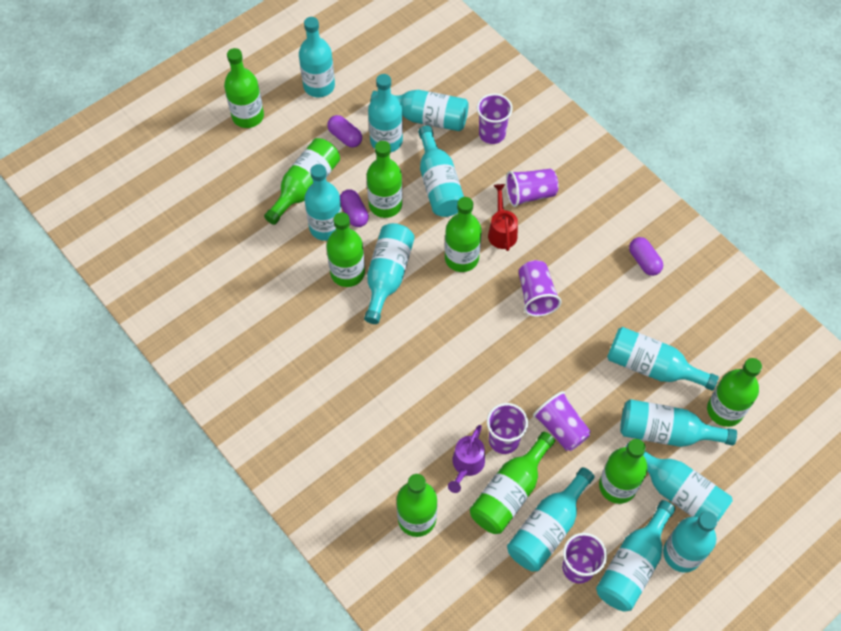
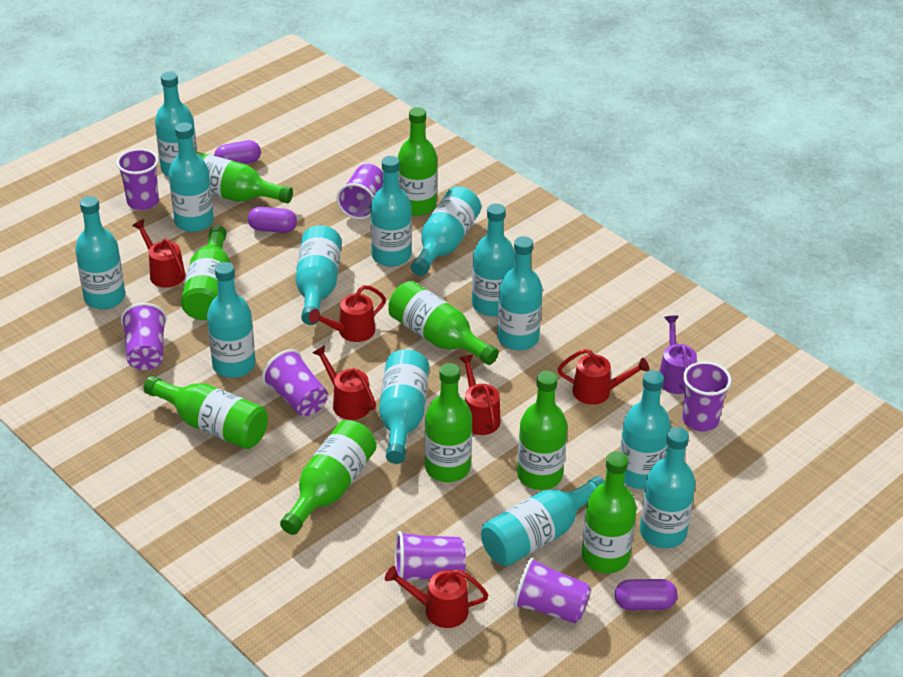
purple cup: [477,93,513,144] [487,403,528,454] [506,169,559,207] [519,260,562,317] [533,391,591,451] [562,533,607,584] = 6 -> [116,149,159,210] [121,303,167,370] [262,349,328,417] [337,164,383,219] [395,531,466,581] [513,557,591,624] [682,362,732,431] = 7
red watering can: [488,184,518,251] = 1 -> [132,219,185,288] [309,285,386,342] [312,345,376,420] [385,566,488,628] [459,354,501,435] [558,349,650,405] = 6
turquoise bottle: [299,17,335,97] [304,164,342,241] [364,223,415,324] [368,74,403,153] [371,90,469,131] [418,125,464,217] [507,467,594,571] [596,500,675,612] [607,327,719,391] [620,399,737,447] [625,441,733,521] [663,511,718,572] = 12 -> [75,196,125,309] [155,72,197,177] [169,122,214,232] [207,262,255,378] [295,225,342,325] [370,156,412,267] [379,349,429,464] [411,186,481,276] [472,203,515,316] [481,476,605,566] [497,236,543,350] [620,370,671,489] [640,427,696,548] = 13

